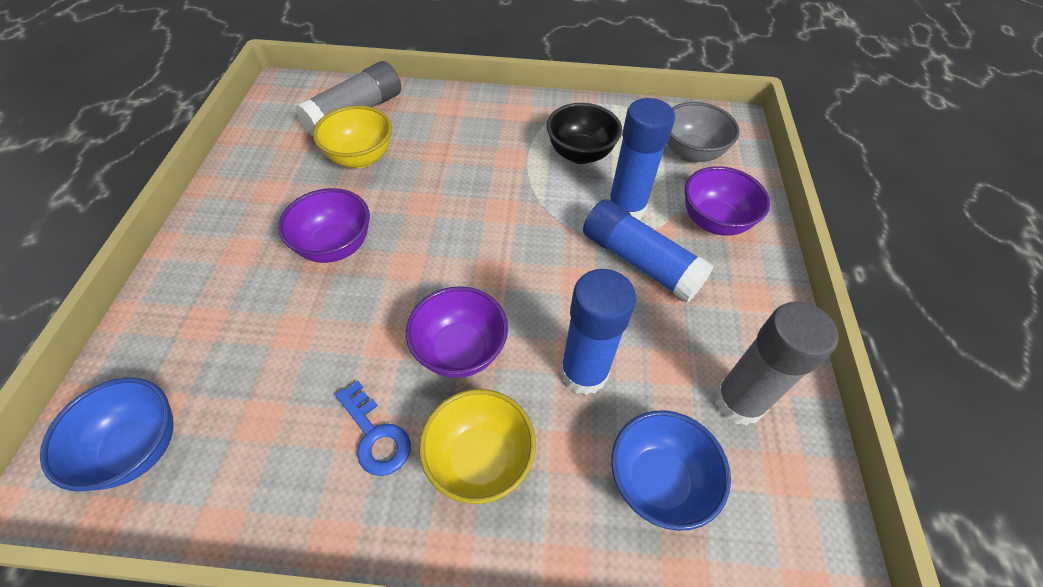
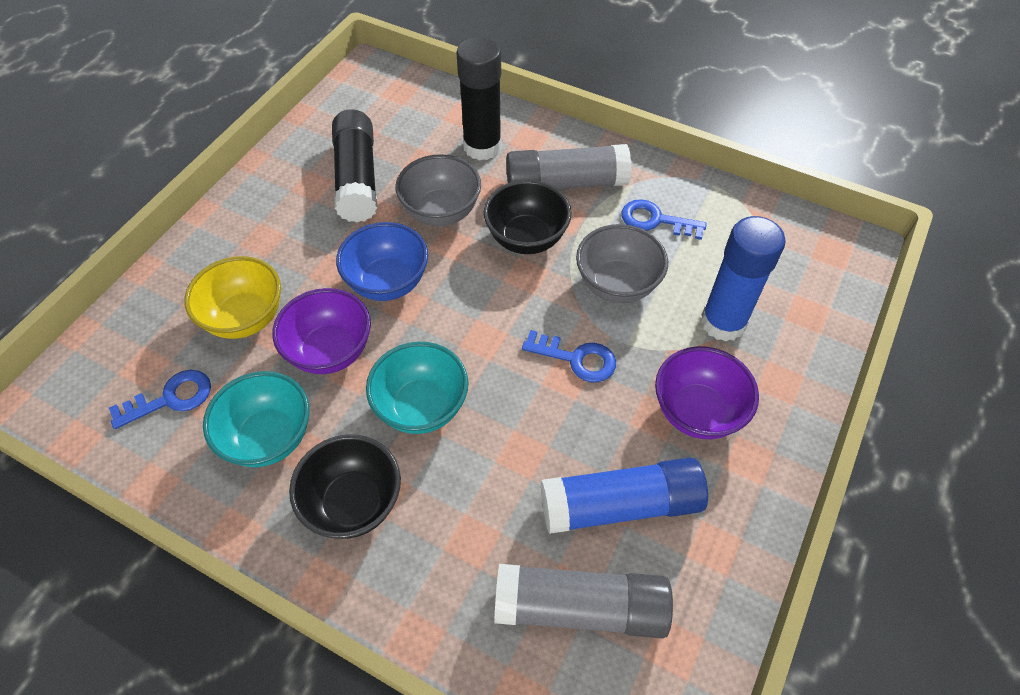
black bowl: [546,103,622,164] = 1 -> [289,434,401,539] [484,180,572,254] = 2
black glue stick: none = 0 -> [332,109,378,222] [456,37,501,160] = 2
blue bowl: [40,378,174,491] [611,410,731,531] = 2 -> [336,222,428,301] = 1
blue glue stick: [560,269,636,395] [583,199,714,303] [609,98,675,220] = 3 -> [541,457,708,534] [701,216,786,342] = 2
blue key: [335,381,411,476] = 1 -> [109,370,211,429] [522,330,616,383] [621,199,707,240] = 3
grey bowl: [667,102,740,163] = 1 -> [396,154,481,226] [576,224,668,303] = 2
purple bowl: [278,188,370,263] [406,286,508,378] [685,166,770,236] = 3 -> [272,288,371,374] [655,346,759,439] = 2
turquoise bowl: none = 0 -> [203,371,309,467] [366,342,469,434] = 2
yellow bowl: [313,105,392,168] [419,389,536,504] = 2 -> [184,256,281,339] = 1

